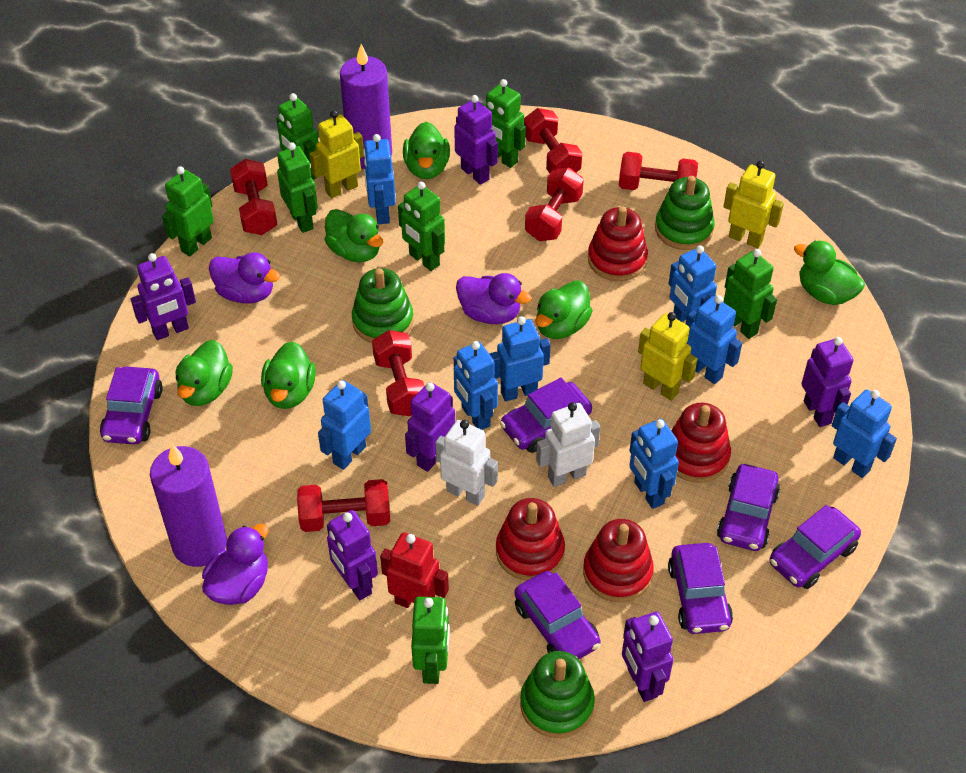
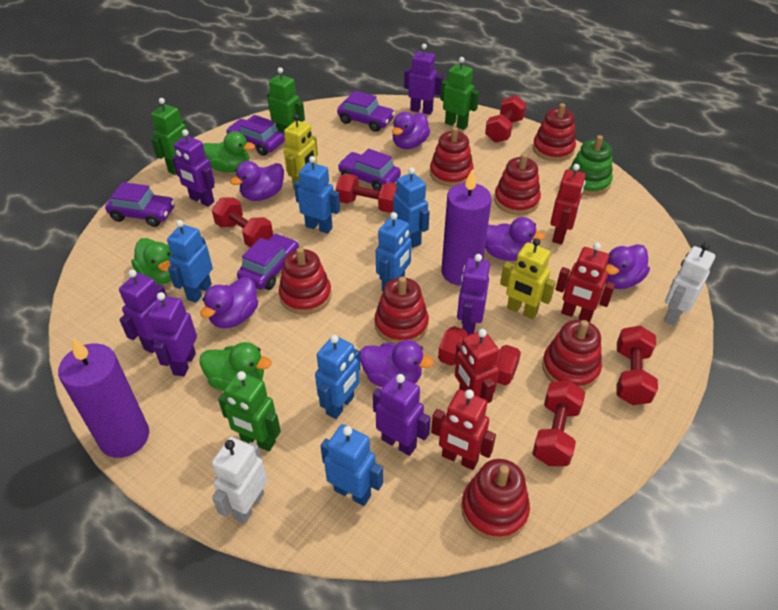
blue robot: [318,380,371,470] [363,134,396,224] [454,341,498,430] [489,316,551,402] [629,419,679,509] [669,245,717,322] [686,295,742,384] [832,389,897,478] = 8 -> [167,220,213,303] [294,156,340,234] [315,335,361,419] [321,424,383,506] [376,212,412,291] [393,167,430,248] = 6
green duck: [176,340,233,406] [261,341,316,409] [325,209,383,262] [403,122,450,179] [535,280,593,339] [794,241,865,305] = 6 -> [131,238,173,284] [199,342,272,391] [203,131,255,172] = 3
green robot: [162,166,214,256] [276,93,319,180] [277,142,318,233] [398,182,445,271] [411,597,450,684] [482,79,526,168] [724,249,777,339] = 7 -> [151,98,188,175] [218,371,281,451] [267,67,305,136] [440,57,479,130] = 4
green stacking toy: [352,268,414,343] [520,651,595,738] [655,176,715,250] = 3 -> [569,135,613,196] = 1
purple car: [100,367,163,445] [500,378,592,453] [514,571,601,659] [668,543,733,634] [717,464,780,551] [770,505,861,589] = 6 -> [105,182,175,227] [226,115,285,156] [237,234,299,290] [337,91,395,132] [338,149,401,191] = 5
purple duck: [202,524,269,605] [209,252,280,304] [456,273,531,324] = 3 -> [200,277,258,328] [230,161,284,201] [360,340,434,387] [392,112,430,149] [485,217,545,261] [605,244,650,289] = 6
red robot: [380,532,449,608] = 1 -> [431,389,496,470] [455,329,499,403] [550,164,586,244] [556,243,615,322] = 4
red stacking toy: [496,498,565,581] [583,519,654,602] [588,206,648,281] [671,403,731,483] = 4 -> [279,247,331,314] [375,276,429,344] [430,127,474,187] [461,459,530,541] [494,153,541,215] [533,103,576,161] [542,320,602,390] = 7
yellow robot: [310,110,364,198] [638,312,697,401] [723,161,784,248] = 3 -> [284,114,318,190] [500,238,556,319] = 2

